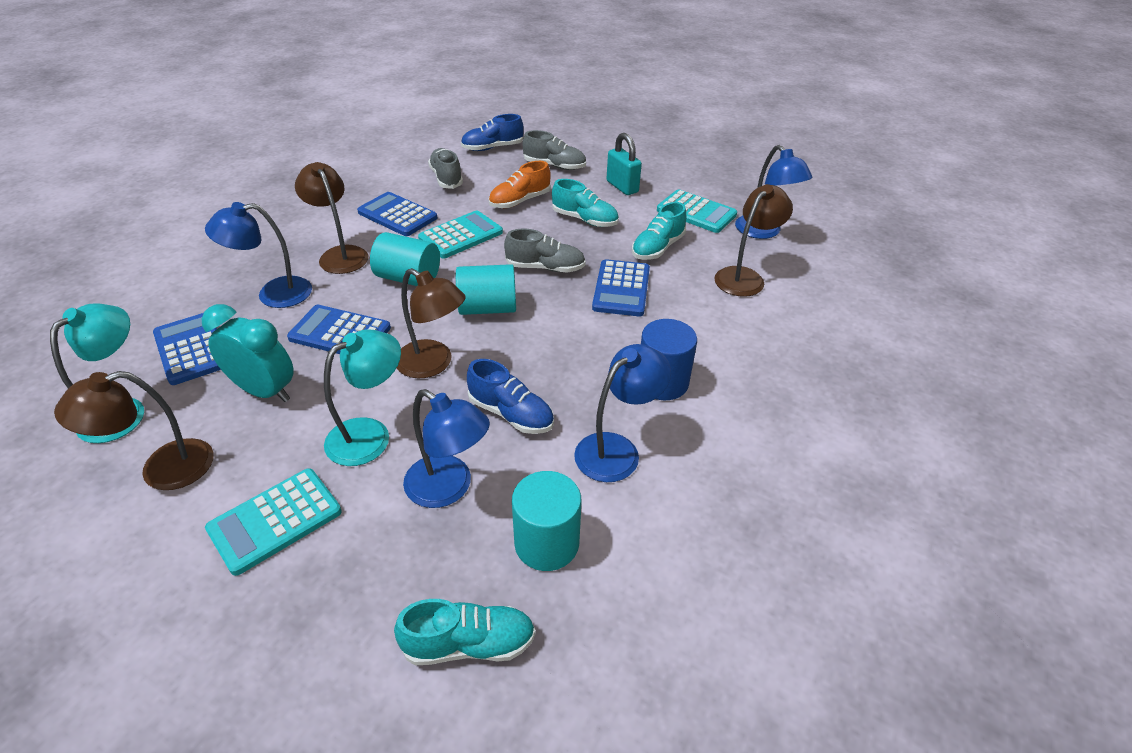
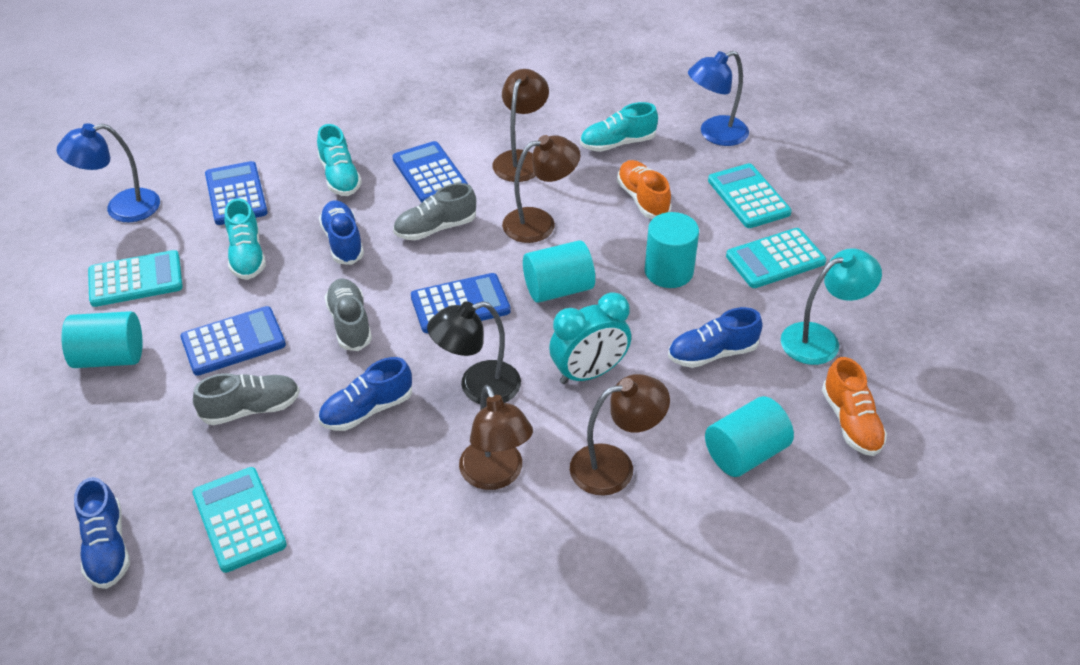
black lamp: none = 0 -> [427,301,521,406] = 1
blue cylinder: [641,319,697,400] = 1 -> none = 0
blue lamp: [205,202,312,308] [403,389,490,508] [574,344,671,482] [735,145,812,239] = 4 -> [57,123,160,222] [688,51,749,146] = 2
blue shoe: [461,114,524,151] [467,359,554,434] = 2 -> [74,477,130,589] [318,357,412,431] [319,200,364,265] [668,307,763,368] = 4
orange shoe: [489,161,551,208] = 1 -> [617,160,671,219] [822,357,887,456] = 2
turquoise calculator: [205,468,342,576] [418,211,503,259] [657,189,737,233] = 3 -> [88,250,183,307] [193,467,287,573] [708,163,792,228] [726,228,826,288] = 4
turquoise cylinder: [370,232,440,286] [456,264,516,315] [512,471,581,571] = 3 -> [61,311,143,368] [523,240,595,303] [644,212,699,288] [705,396,794,477] = 4
turquoise lamp: [50,303,144,443] [324,329,401,466] = 2 -> [781,248,882,365] = 1
turquoise padlock: [606,133,642,195] = 1 -> none = 0

